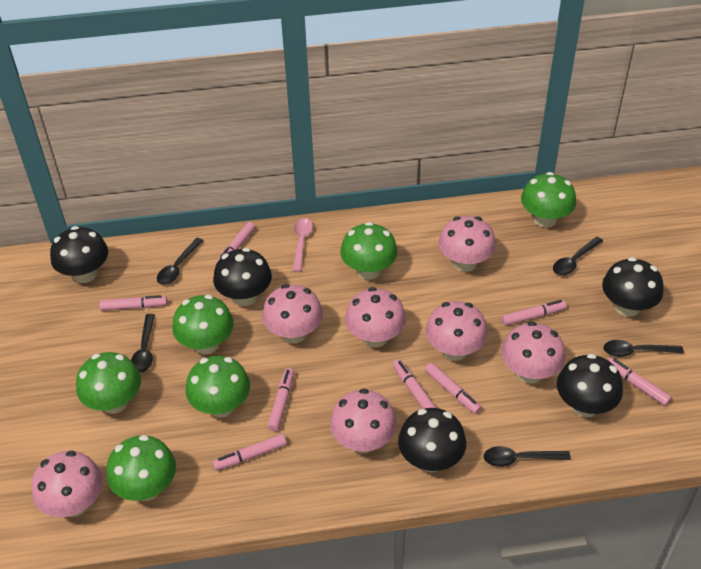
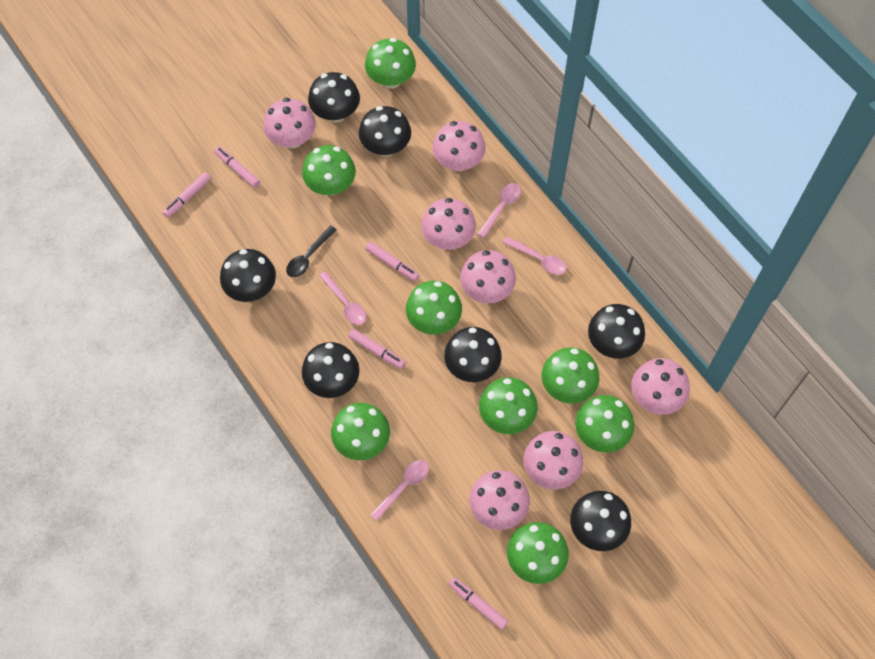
black mushroom: [50,226,108,283] [213,248,272,306] [398,408,466,472] [557,354,623,417] [602,257,663,317] = 5 -> [220,249,276,302] [302,342,360,398] [308,72,360,122] [359,106,411,156] [444,327,502,382] [570,491,631,551] [588,304,645,359] = 7
black spoon: [131,314,155,373] [157,238,203,285] [484,446,571,467] [553,237,603,275] [603,340,684,357] = 5 -> [286,225,337,277] = 1
green mushroom: [76,352,141,414] [106,435,176,501] [172,295,234,354] [185,356,250,418] [340,222,398,280] [521,172,576,228] = 6 -> [302,145,356,195] [331,403,390,460] [365,38,416,89] [406,281,462,335] [479,377,538,434] [507,522,569,584] [542,348,599,403] [575,395,634,453] = 8
pink marker: [99,295,167,311] [213,434,287,470] [216,222,255,264] [267,368,294,431] [393,359,437,409] [425,363,482,414] [502,300,567,326] [608,358,672,406] = 8 -> [163,172,211,218] [214,146,260,188] [348,329,405,369] [365,242,419,281] [448,577,508,630] = 5
pink spoon: [292,218,313,272] = 1 -> [319,271,366,325] [370,460,429,521] [477,183,521,238] [503,236,567,275] = 4

